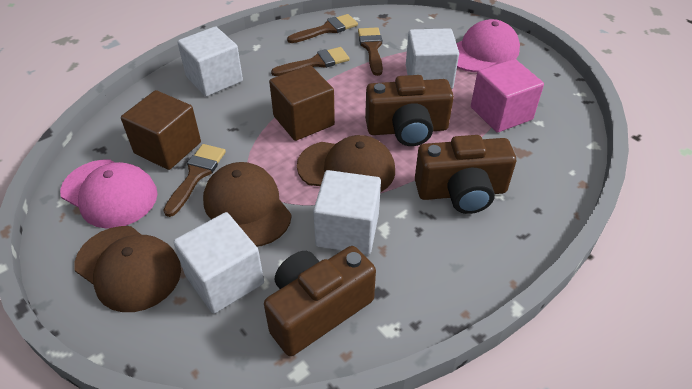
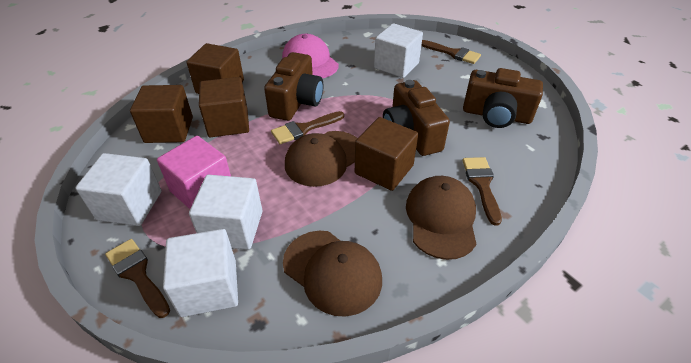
brown cube: [121,90,201,170] [269,65,335,141] = 2 -> [130,85,193,143] [187,43,244,94] [199,77,249,137] [355,117,418,191] = 4
pink cap: [60,159,158,228] [456,19,520,72] = 2 -> [282,34,339,78] = 1

